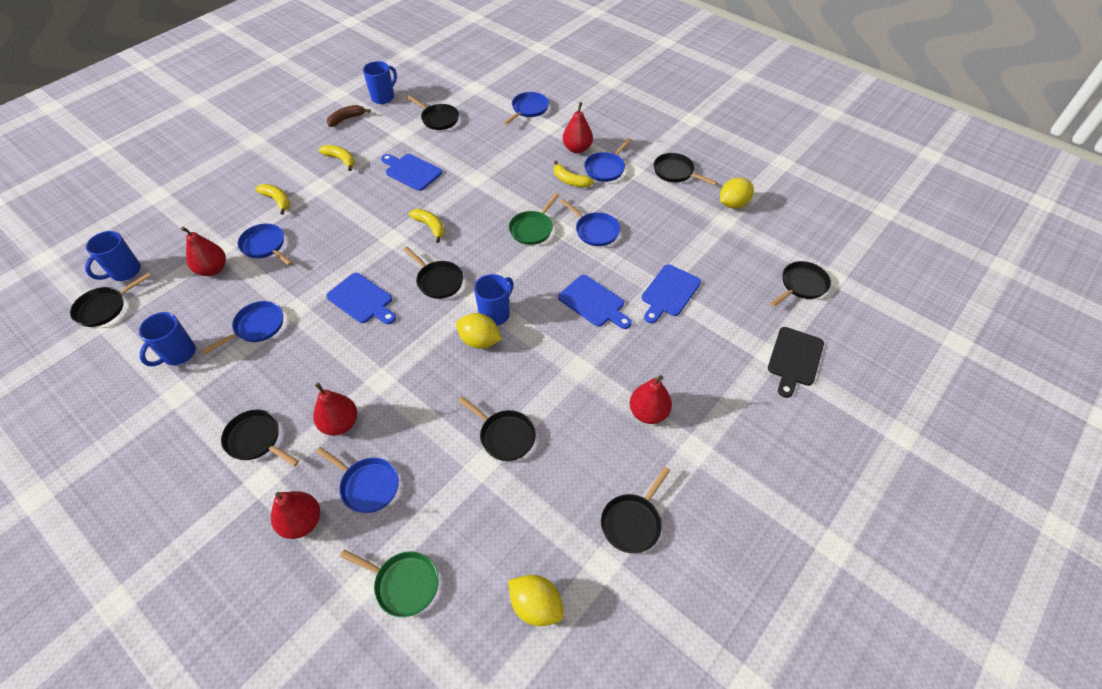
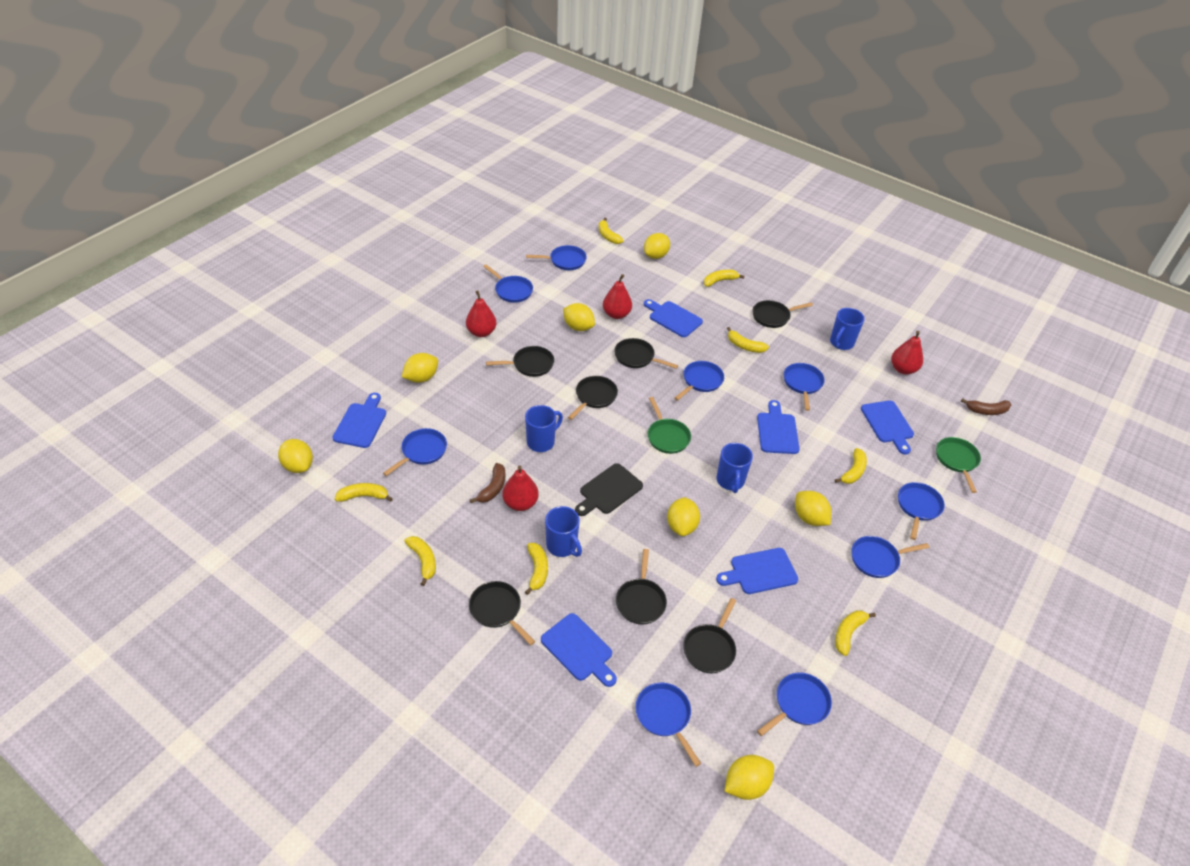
black pan: [70,273,151,327] [221,409,299,466] [403,247,464,299] [407,95,459,130] [458,396,536,461] [601,467,670,553] [654,153,718,185] [770,261,831,307] = 8 -> [469,581,535,645] [486,346,554,377] [568,376,618,420] [614,338,678,369] [616,549,667,625] [683,598,736,673] [752,300,813,328] = 7
blue cutting board: [326,273,396,324] [381,154,442,191] [558,275,632,329] [642,264,701,323] = 4 -> [332,393,386,448] [541,613,617,687] [644,299,703,337] [716,548,798,594] [757,400,800,454] [861,401,914,455] = 6
blue pan: [202,301,283,354] [238,223,293,266] [316,447,399,513] [504,92,549,125] [560,199,620,246] [584,138,632,182] = 6 -> [383,428,447,476] [483,264,533,303] [526,245,587,270] [635,683,701,767] [674,361,724,401] [757,672,832,736] [784,363,825,411] [851,536,929,578] [898,482,945,540] = 9
brown banana: [327,105,371,127] = 1 -> [470,463,505,503] [961,398,1011,415] = 2
red pear: [181,227,226,276] [271,491,320,539] [313,383,357,436] [563,102,593,153] [630,375,672,424] = 5 -> [466,290,496,337] [502,466,539,511] [603,274,632,319] [891,331,923,375] = 4
yellow banana: [255,184,290,215] [319,145,355,171] [409,209,445,243] [554,161,594,187] = 4 -> [335,483,393,502] [405,536,436,586] [525,543,548,595] [599,218,624,244] [704,270,744,287] [727,327,769,353] [835,448,867,484] [835,610,876,656] = 8
yellow lemon: [456,313,502,349] [508,575,564,626] [720,178,754,209] = 3 -> [278,439,313,473] [402,353,438,383] [563,303,595,331] [644,233,670,259] [667,497,700,536] [724,755,774,800] [795,491,831,526] = 7

